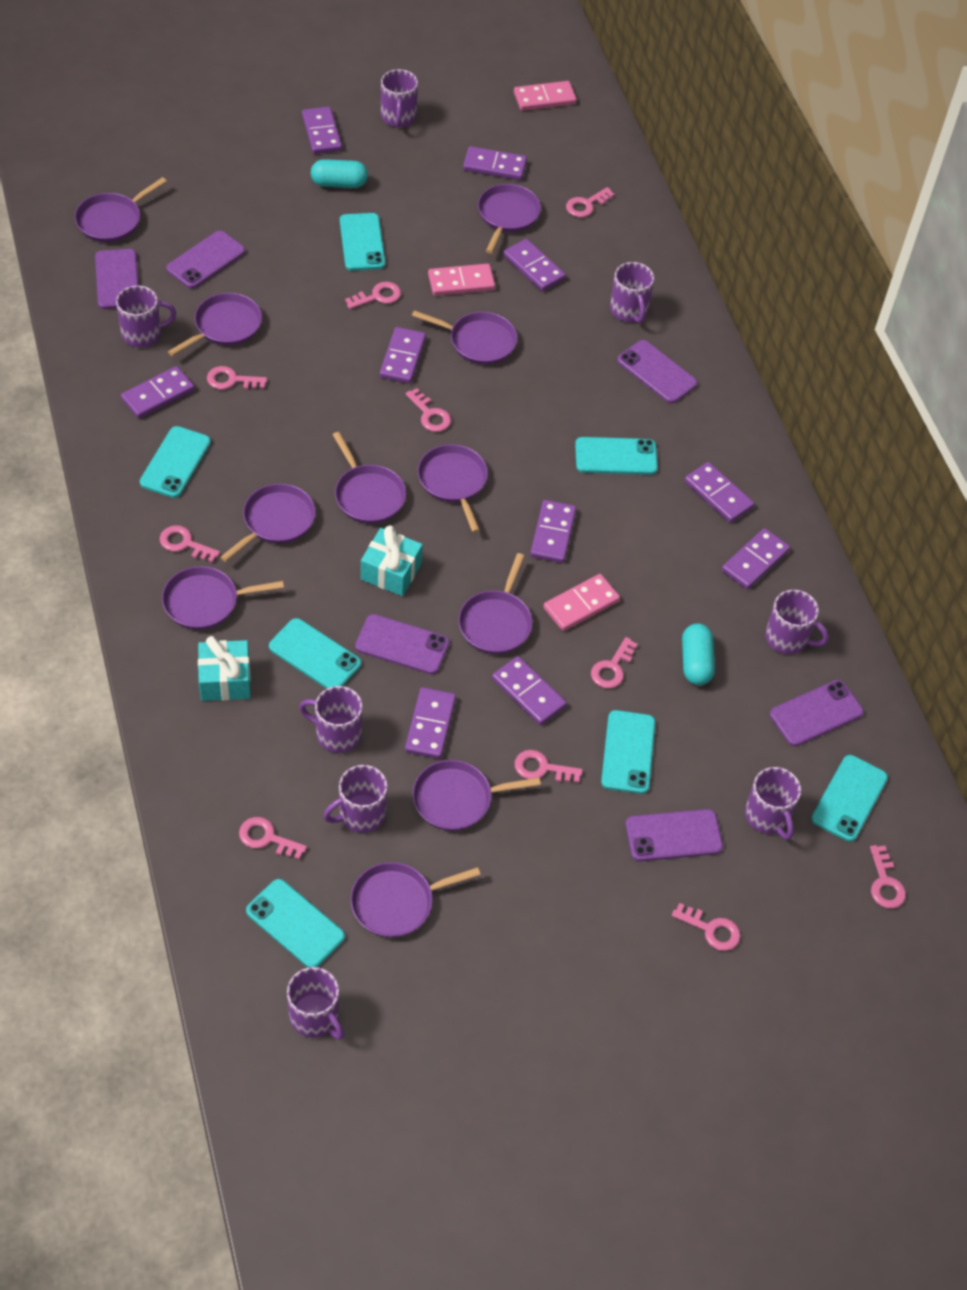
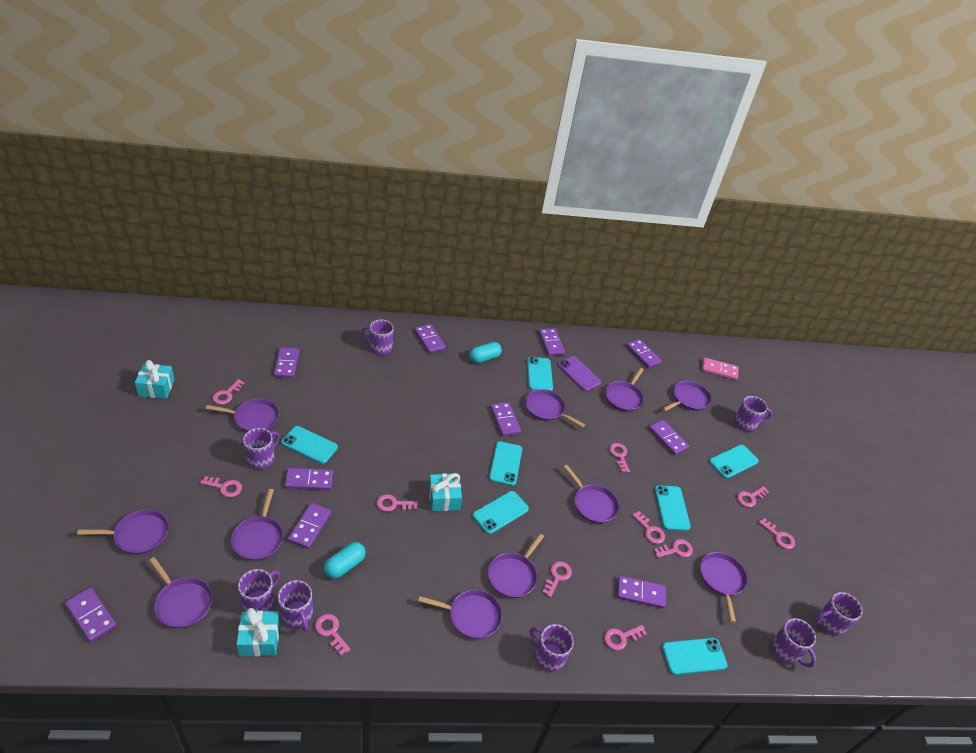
pink domino: [428,264,495,296] [514,81,577,111] [543,574,620,631] = 3 -> [702,357,739,380] = 1
pink key: [160,525,220,563] [207,366,267,390] [239,817,307,860] [345,282,401,309] [406,388,451,432] [515,750,583,783] [566,187,615,217] [591,637,638,688] [672,903,741,951] [870,845,906,909] = 10 -> [200,476,242,497] [213,379,245,405] [315,614,350,655] [377,494,418,512] [543,561,572,598] [604,625,647,650] [609,443,630,473] [632,511,665,544] [654,539,693,558] [737,486,769,507] [759,518,795,549] = 11
purple phone: [95,249,139,309] [166,231,245,289] [355,614,450,674] [617,340,697,403] [626,809,723,861] [770,680,864,746] = 6 -> [557,356,601,391] = 1
turquoise gift: [198,636,251,701] [361,526,423,596] = 2 -> [135,360,175,399] [236,608,280,656] [429,473,462,511] = 3

